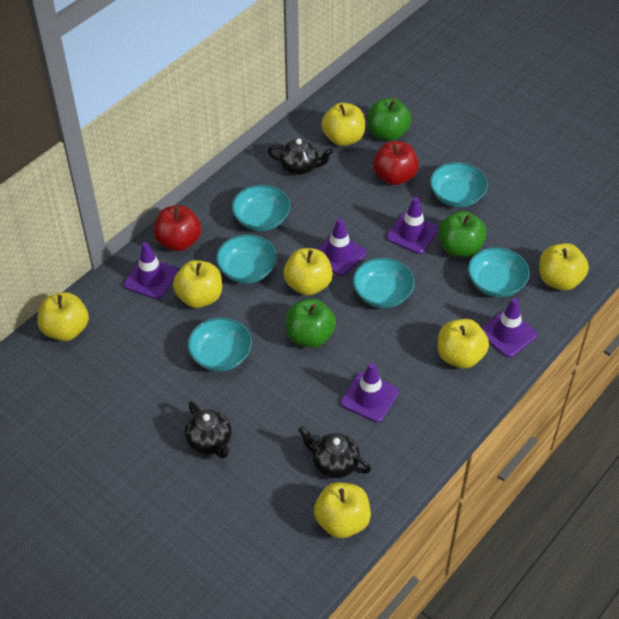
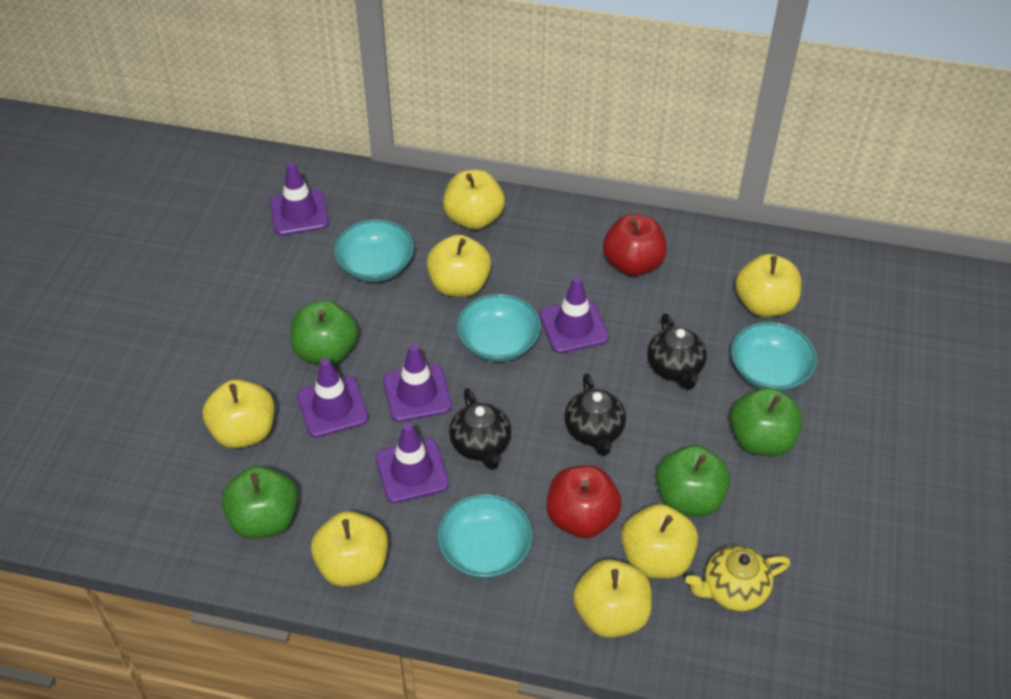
green apple: [286,299,336,348] [368,98,412,141] [439,211,487,257] = 3 -> [221,466,298,539] [291,300,358,365] [656,445,730,517] [730,387,803,456] = 4
turquoise bowl: [187,317,252,371] [216,234,277,283] [232,185,291,231] [353,258,415,308] [430,162,488,207] [468,247,530,297] = 6 -> [334,219,414,282] [437,494,533,578] [457,294,541,362] [731,322,817,392] = 4
yellow teapot: none = 0 -> [685,546,790,611] = 1

